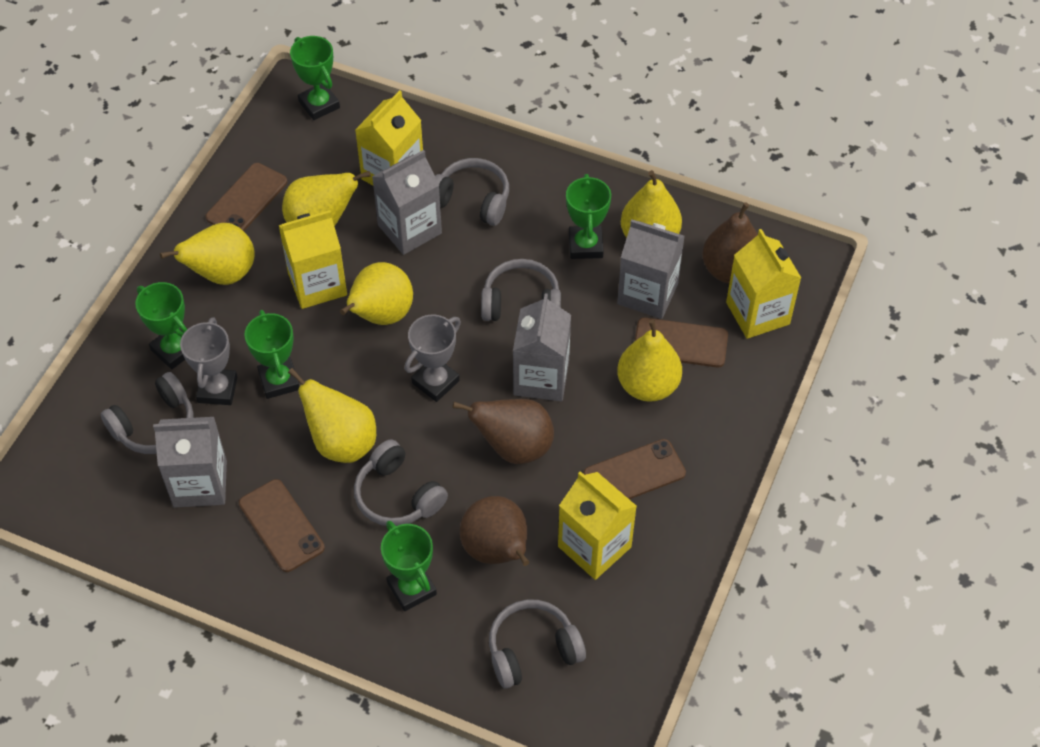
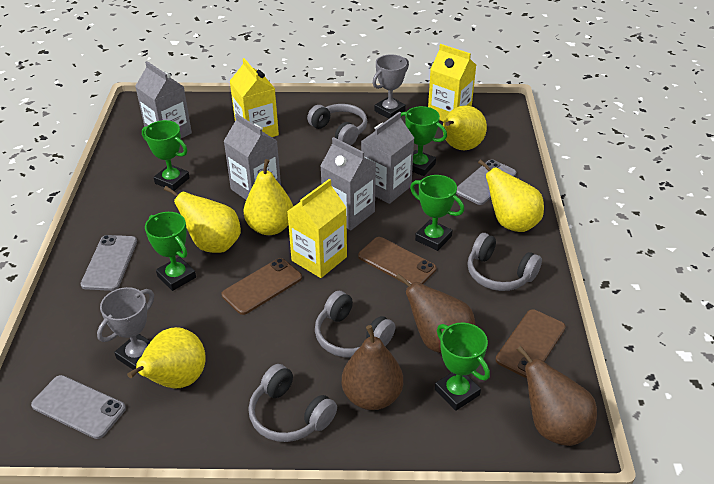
brown phone: [205,163,287,231] [239,479,325,572] [583,439,686,499] [635,317,728,367] = 4 -> [222,258,302,315] [358,237,436,284] [495,309,566,378] = 3
grey headphones: [101,372,194,454] [354,439,448,526] [435,158,509,226] [481,259,561,321] [489,599,586,689] = 5 -> [248,364,337,442] [307,104,367,146] [315,291,396,358] [468,233,542,291] = 4
grey phone: none = 0 -> [31,375,126,439] [81,235,137,291] [456,159,516,205] = 3
yellow carton: [279,210,347,309] [355,90,423,185] [558,471,637,580] [726,229,801,339] = 4 -> [230,58,279,137] [287,179,347,278] [428,44,476,122] = 3
yellow pear: [160,223,255,285] [282,171,371,226] [288,368,376,463] [340,262,413,325] [617,320,682,402] [621,170,682,238] = 6 -> [127,327,206,389] [164,186,241,253] [243,159,293,235] [443,105,487,150] [478,159,544,232] = 5

